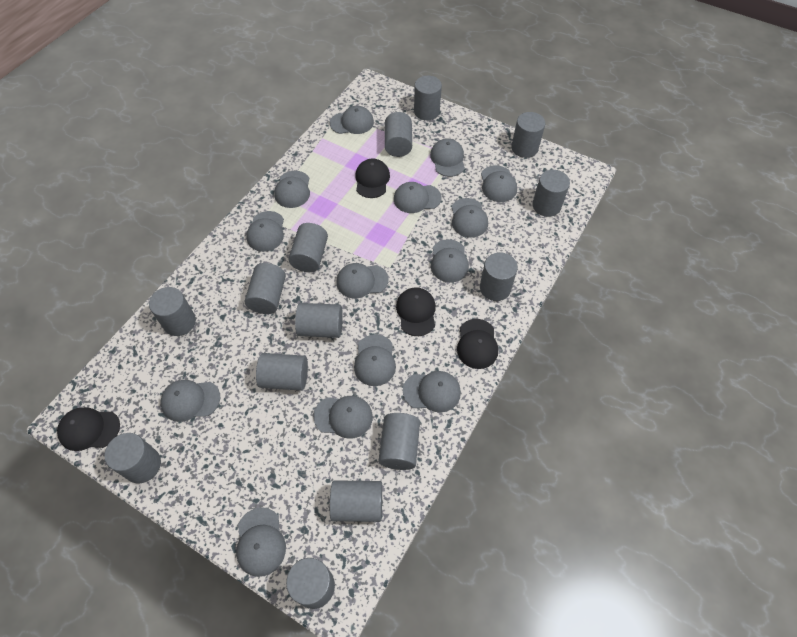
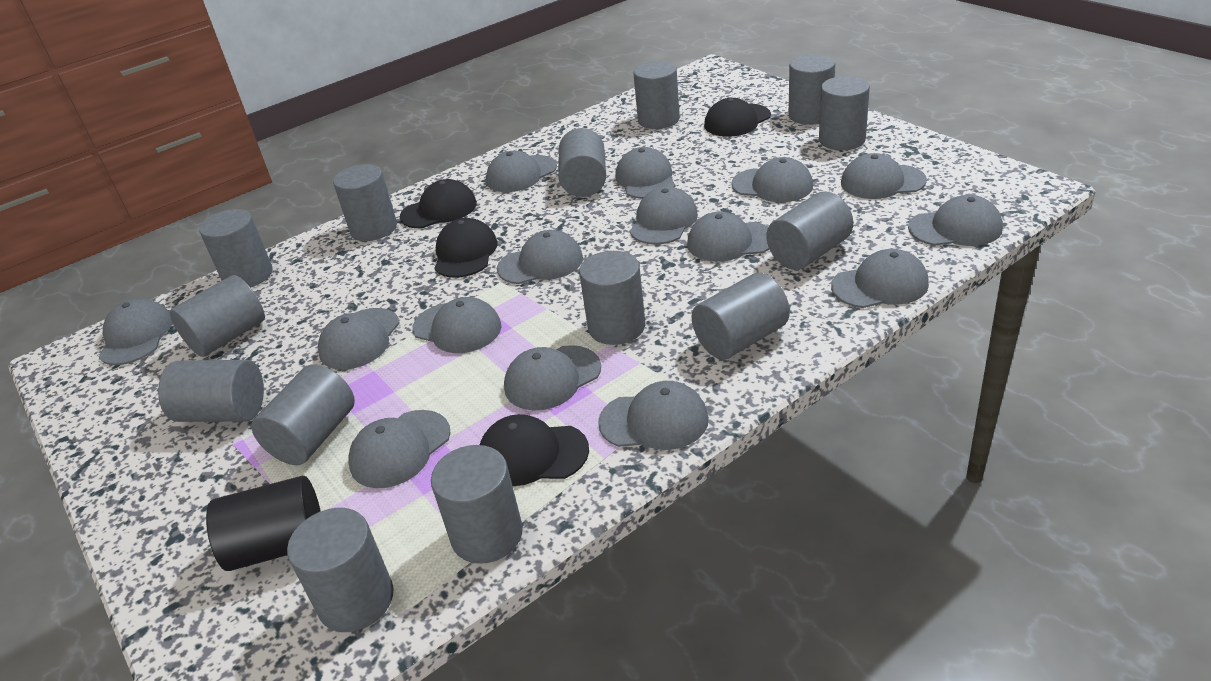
black cylinder: none = 0 -> [206,476,321,571] = 1
grey cap: [161,380,220,422] [236,507,286,577] [246,211,284,252] [274,171,310,208] [313,396,373,439] [330,106,374,134] [336,263,388,298] [354,334,396,386] [394,182,442,213] [403,371,461,413] [430,138,465,177] [431,239,469,283] [452,198,488,238] [481,165,517,202] = 14 -> [99,299,173,365] [318,308,400,370] [348,410,450,488] [412,297,501,353] [486,151,557,192] [497,230,583,284] [504,345,601,410] [598,381,709,450] [615,147,675,199] [630,186,698,245] [687,211,769,262] [731,157,813,202] [831,249,929,308] [841,153,927,199] [908,195,1003,246] = 15

